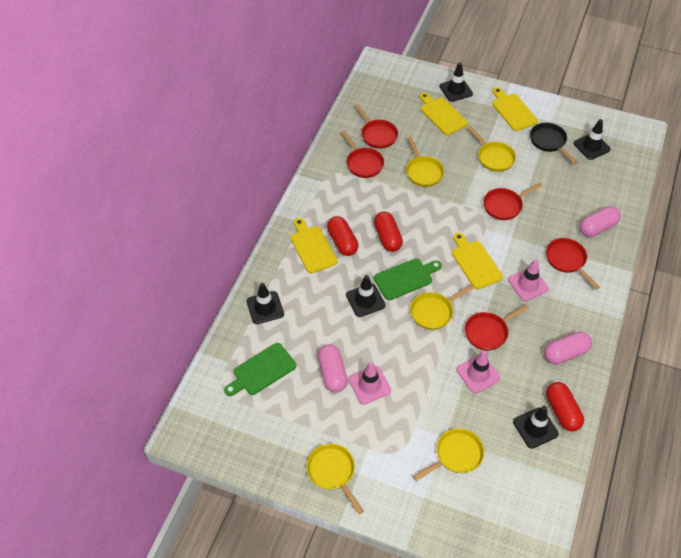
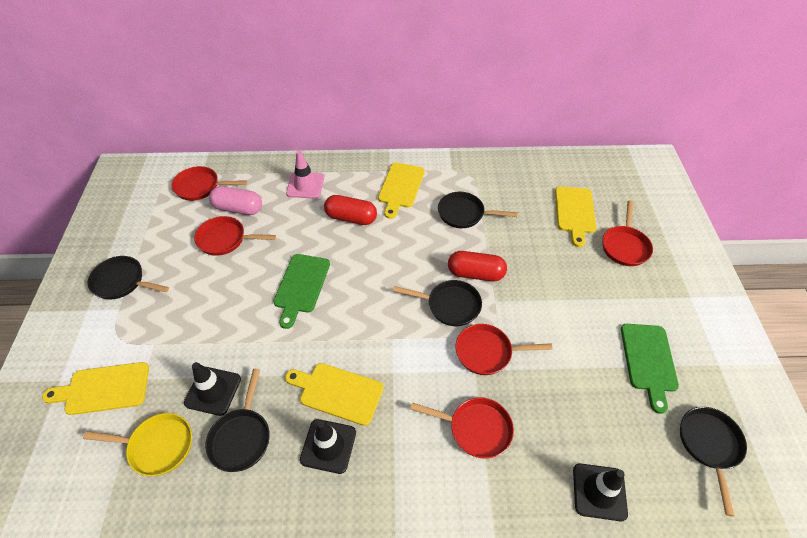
black pan: [530,123,578,164] = 1 -> [88,256,169,300] [205,369,270,472] [393,280,482,326] [438,192,518,228] [680,407,747,516] = 5
black traffic cone: [247,283,284,324] [346,275,385,317] [439,62,473,102] [513,406,559,449] [573,119,611,160] = 5 -> [184,362,241,416] [300,419,356,474] [573,463,628,522] = 3
pink capsule: [318,344,348,392] [544,331,592,364] [579,206,621,237] = 3 -> [209,186,262,215] = 1
pink traffic cone: [349,362,391,405] [457,350,500,393] [508,259,549,301] = 3 -> [286,151,324,199] = 1
red capsule: [327,216,359,256] [374,212,403,252] [546,382,584,432] = 3 -> [324,195,377,225] [448,251,507,281] = 2
yellow pan: [307,444,364,514] [406,136,444,187] [410,284,474,330] [413,428,484,481] [468,126,516,172] = 5 -> [83,413,192,476] = 1

